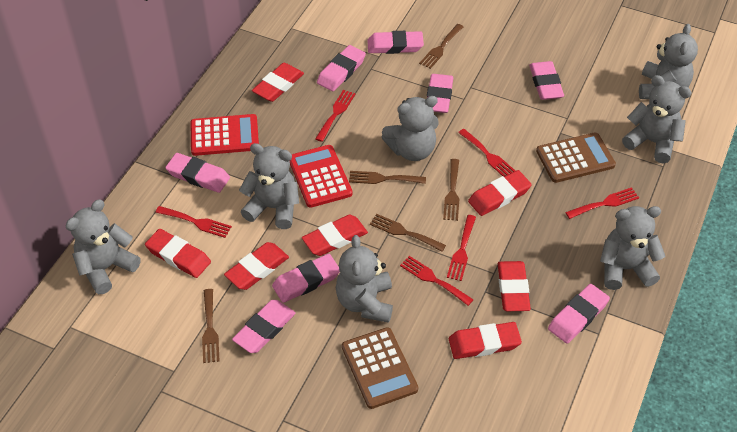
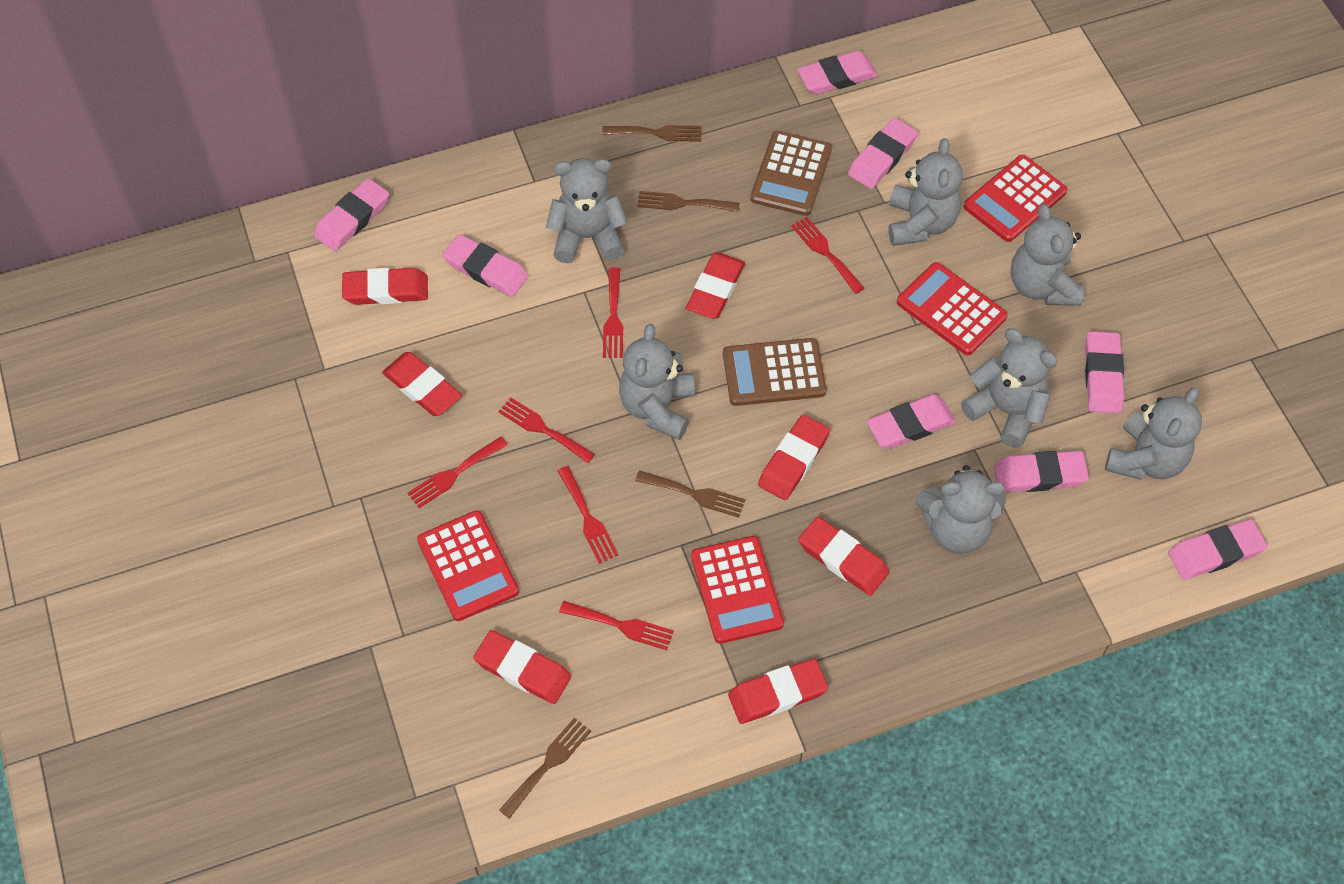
brown fork: [202,289,219,363] [349,171,426,184] [370,214,446,252] [419,24,464,69] [443,159,459,221] = 5 -> [499,718,591,819] [602,125,702,142] [635,470,746,518] [637,191,739,212] = 4
red calculator: [190,114,259,156] [290,145,352,208] = 2 -> [417,510,519,621] [691,536,784,644] [897,262,1007,355] [964,155,1067,242] = 4

